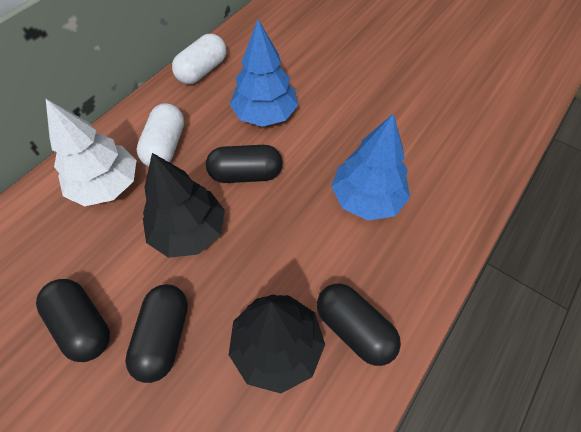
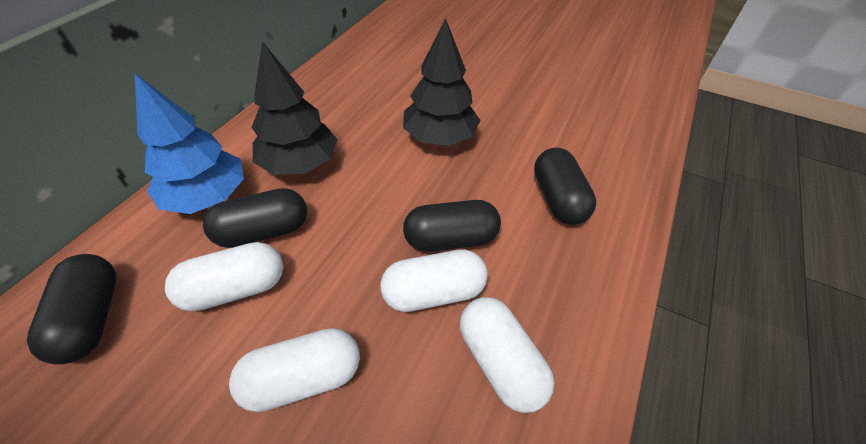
blue tree: [230,19,298,127] [331,114,410,221] = 2 -> [135,74,244,214] = 1
white capsule: [136,104,184,167] [172,34,226,84] = 2 -> [165,242,283,311] [229,328,360,412] [380,249,488,312] [460,297,554,413] = 4
white tree: [46,99,136,206] = 1 -> none = 0

